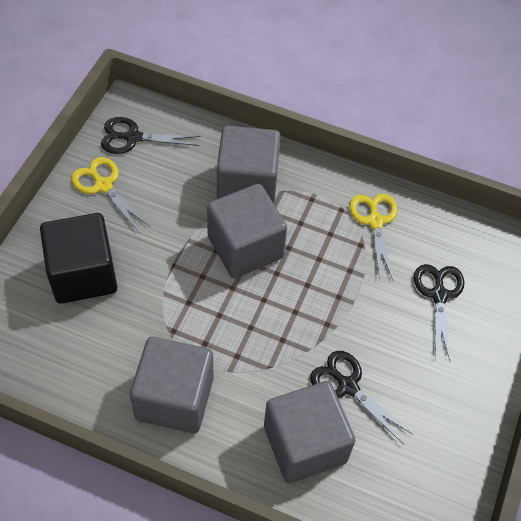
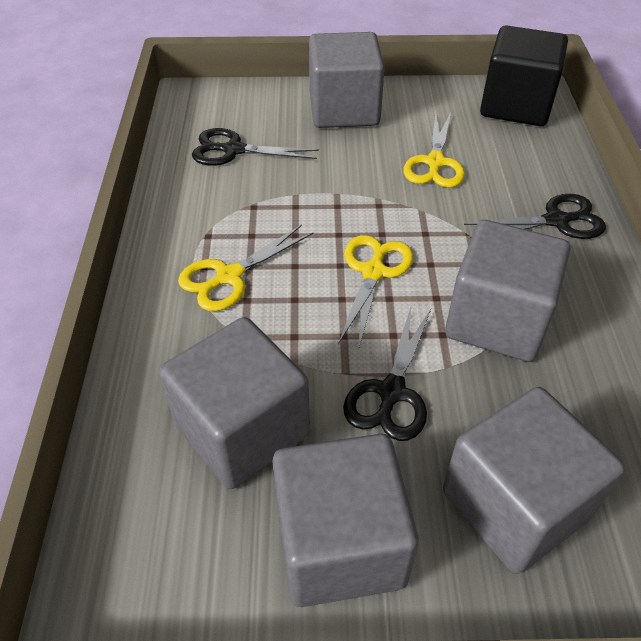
grey cube: [130,337,214,433] [207,184,287,278] [217,126,281,203] [264,381,356,483] = 4 -> [159,317,310,489] [272,434,419,607] [309,32,385,128] [443,387,625,574] [445,220,570,362] = 5
yellow scissors: [71,157,150,232] [349,194,397,280] = 2 -> [178,225,313,311] [338,235,413,347] [403,113,465,188] = 3

